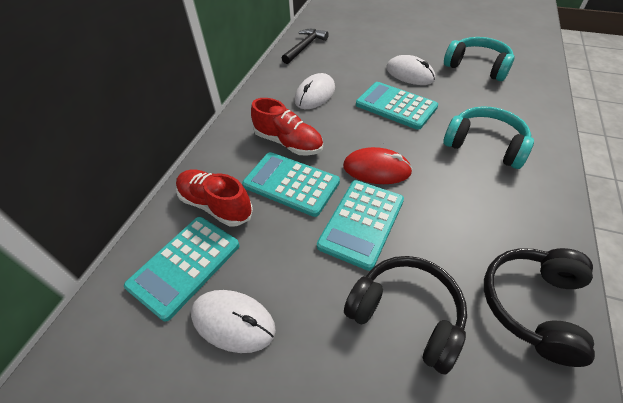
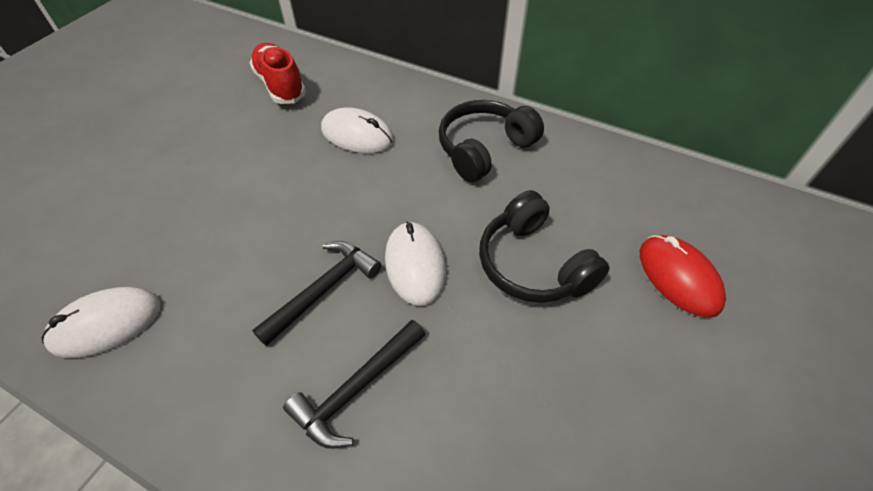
black hammer: [282,29,329,64] = 1 -> [252,241,381,346] [283,320,425,449] = 2
red shoe: [176,170,253,227] [251,98,323,156] = 2 -> [250,43,306,104] = 1
turquoise calculator: [124,217,240,321] [242,152,340,217] [317,180,404,271] [356,82,438,130] = 4 -> none = 0
turquoise headphones: [443,106,534,169] [444,37,514,81] = 2 -> none = 0

